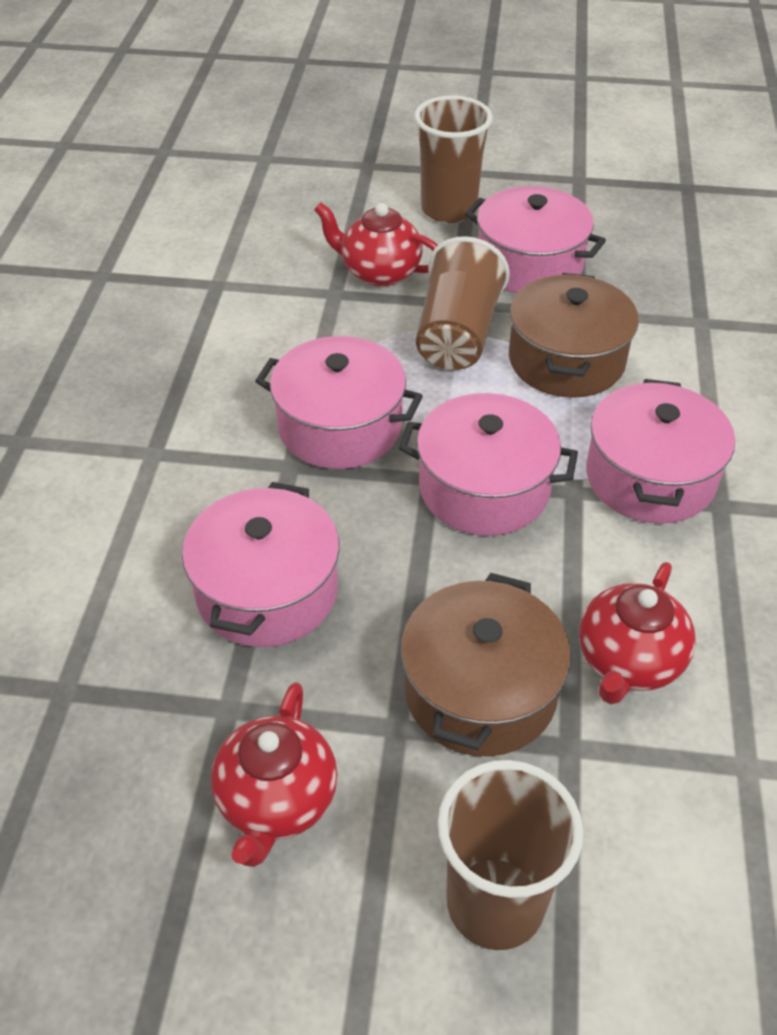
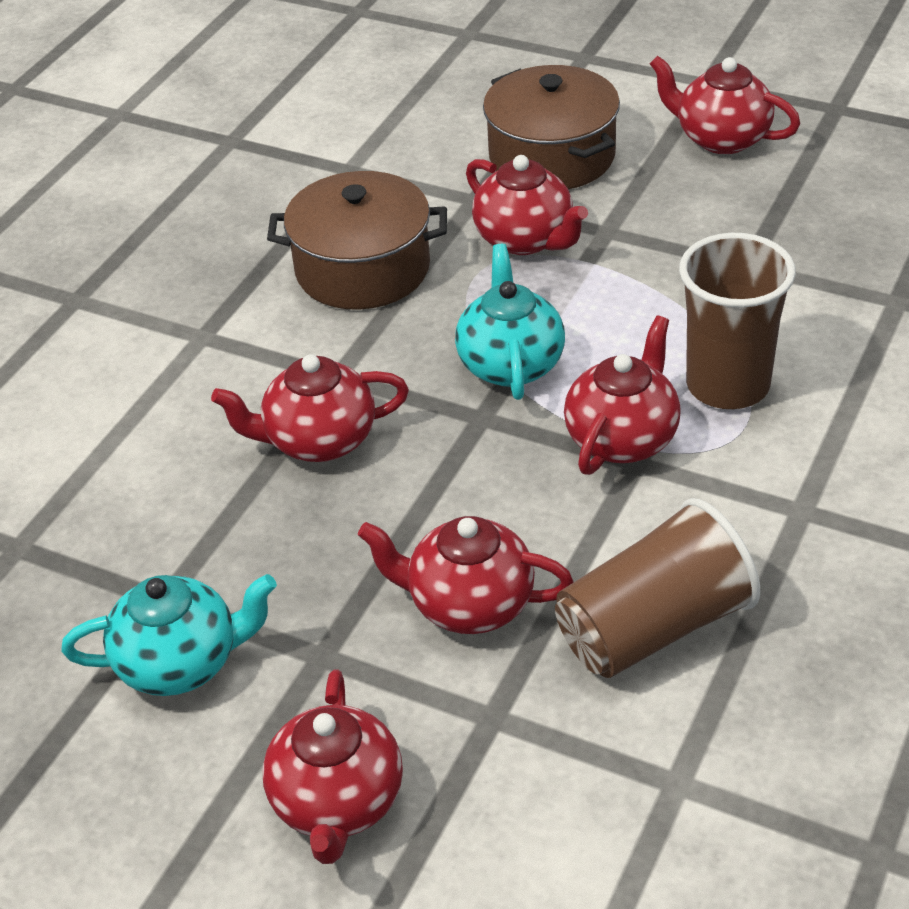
brown cup: [414,95,493,223] [416,236,510,370] [437,760,583,950] = 3 -> [555,498,760,678] [679,233,796,409] = 2
pink pot: [182,482,340,647] [255,336,423,469] [399,393,578,536] [465,186,606,293] [586,379,735,524] = 5 -> none = 0
red teapot: [211,682,338,867] [314,202,438,287] [579,562,696,704] = 3 -> [211,354,409,462] [262,669,403,864] [358,516,574,634] [466,155,588,255] [564,316,681,475] [650,55,800,154] = 6
turquoise teapot: none = 0 -> [61,574,277,696] [455,244,565,400] = 2

